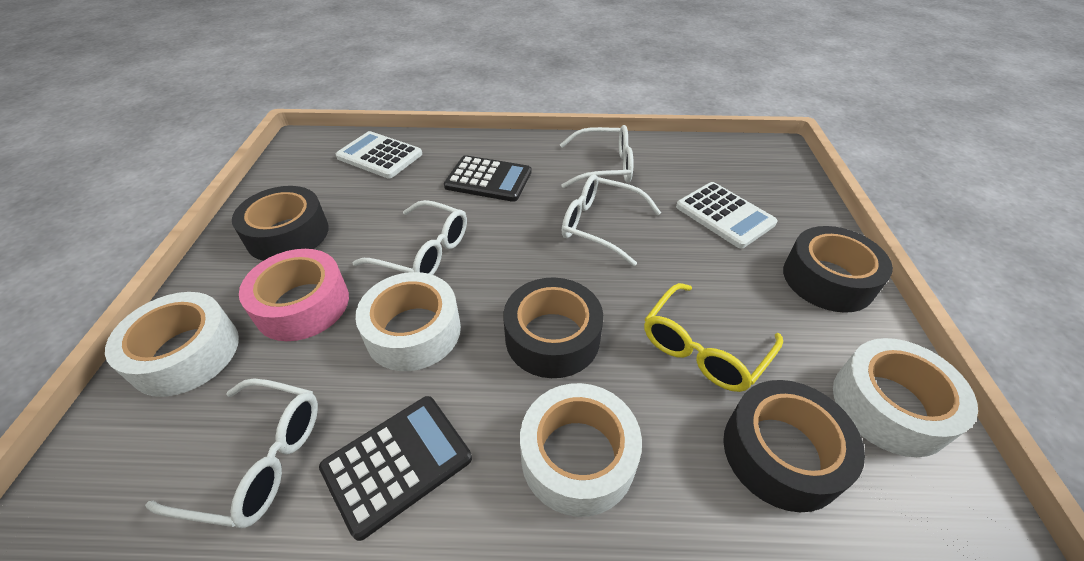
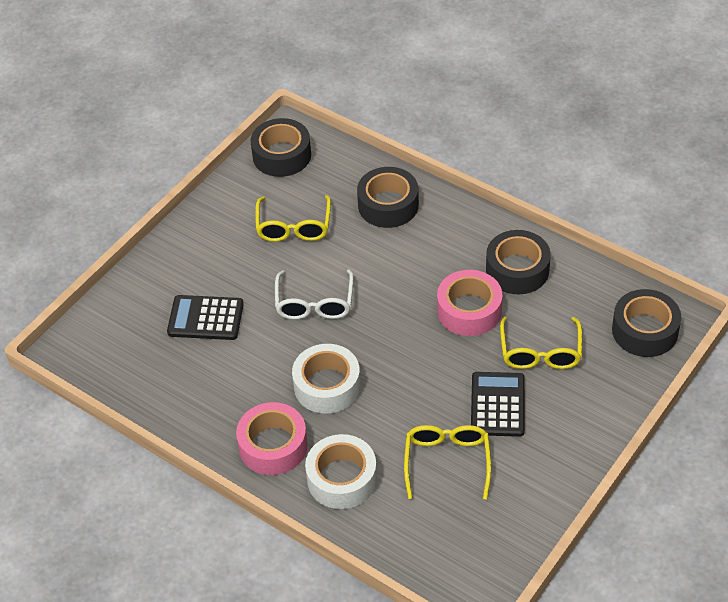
pink tape: [239,249,349,341] = 1 -> [236,402,308,475] [437,270,502,336] = 2
white calculator: [336,131,422,178] [676,182,777,248] = 2 -> none = 0
white glasses: [145,378,318,528] [352,200,467,275] [560,125,633,188] [562,174,661,266] = 4 -> [275,269,354,320] = 1
white tape: [105,292,239,397] [355,272,461,371] [520,383,642,517] [833,338,978,457] = 4 -> [292,344,361,414] [305,434,377,509] = 2
yellow glasses: [644,283,783,392] = 1 -> [255,195,331,242] [404,425,491,499] [500,317,582,369] = 3

